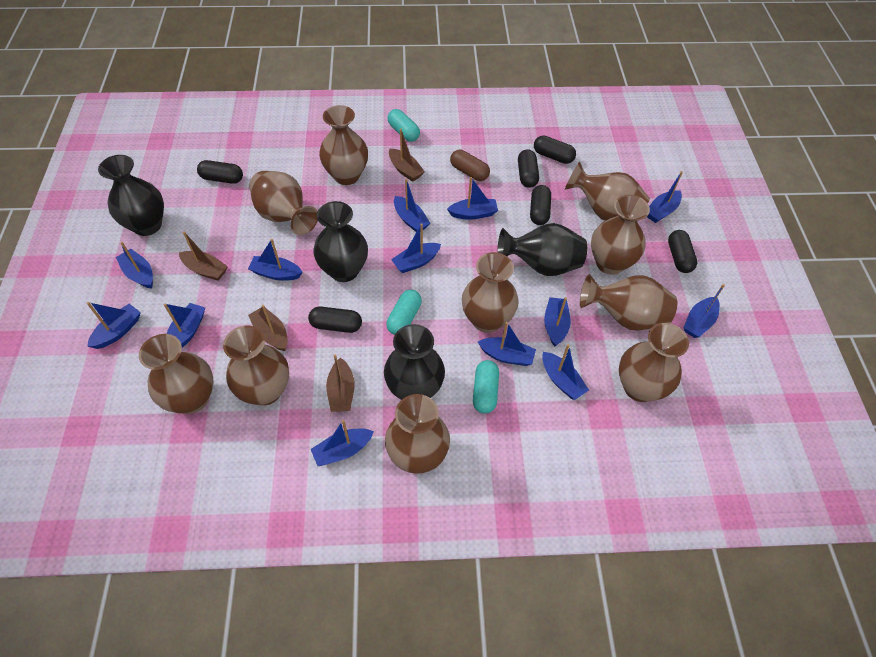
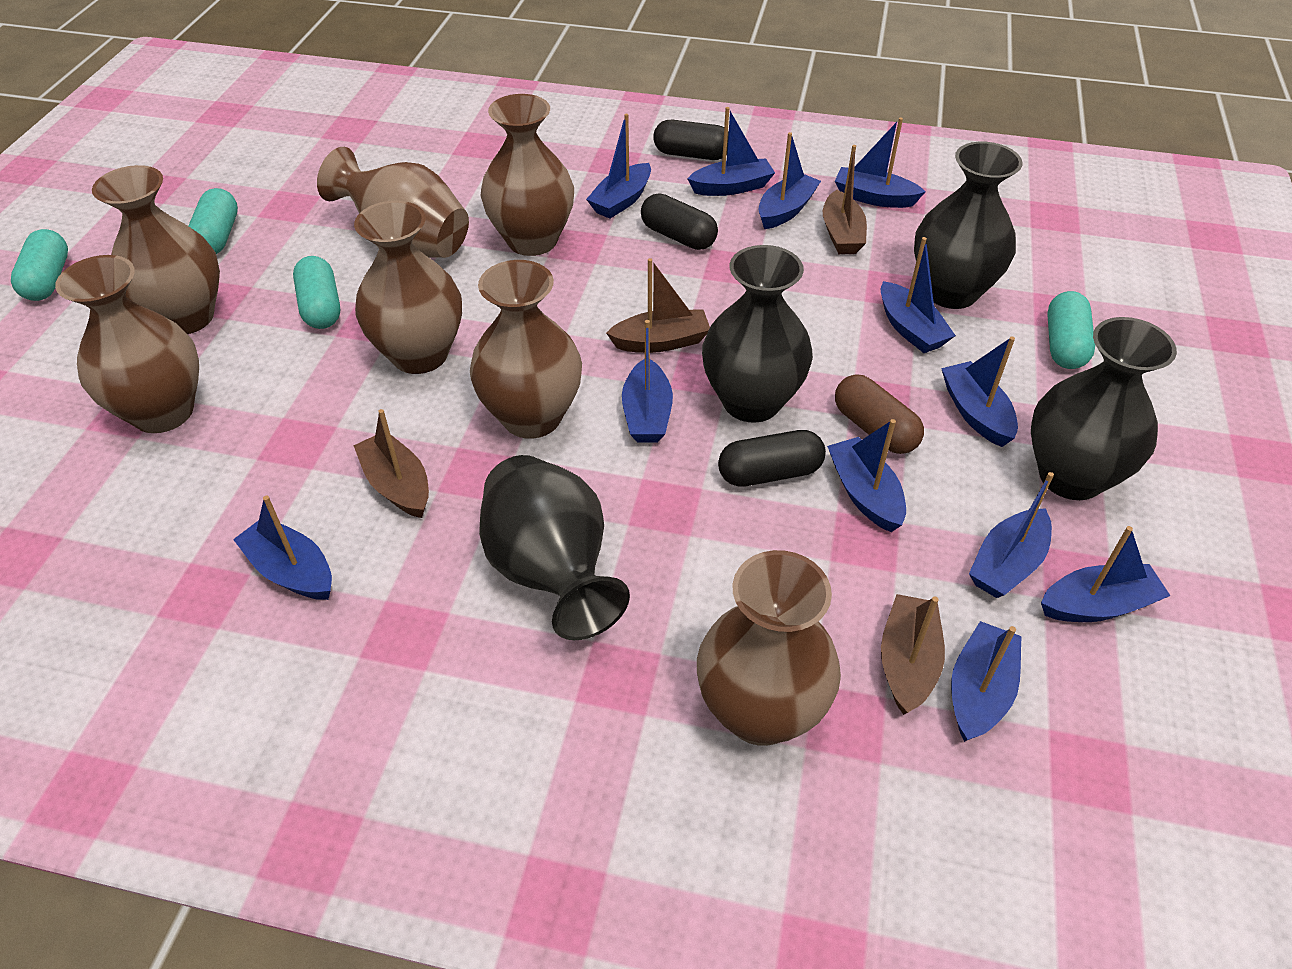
black capsule: [197,160,243,184] [308,307,362,333] [518,149,539,188] [530,185,551,225] [534,136,576,164] [668,230,697,273] = 6 -> [641,194,718,250] [653,120,729,160] [718,430,826,487] = 3
blue boat: [87,302,141,349] [116,242,153,289] [164,303,205,348] [248,239,302,281] [311,420,374,466] [391,223,441,273] [394,179,430,232] [447,177,498,220] [478,322,536,366] [542,344,589,400] [544,297,571,346] [647,171,683,223] [683,284,725,338] = 13 -> [233,496,332,600] [586,114,651,219] [622,320,673,442] [687,107,775,196] [758,132,821,229] [827,419,906,532] [835,118,926,208] [881,237,956,353] [941,336,1018,447] [951,621,1022,742] [969,472,1054,598] [1041,526,1171,622] = 12
brown vase: [139,334,214,414] [223,326,289,405] [249,171,318,235] [319,105,368,185] [385,394,450,474] [462,252,519,333] [565,161,650,221] [580,274,677,331] [591,195,650,275] [619,323,689,402] = 10 -> [55,255,199,433] [92,165,220,334] [317,147,469,258] [354,201,462,374] [470,260,582,439] [480,94,574,256] [697,550,841,746] = 7
turquoise capsule: [386,290,422,335] [387,109,420,142] [473,360,499,414] = 3 -> [11,229,68,301] [188,188,238,254] [293,256,340,329] [1047,291,1095,369] = 4

